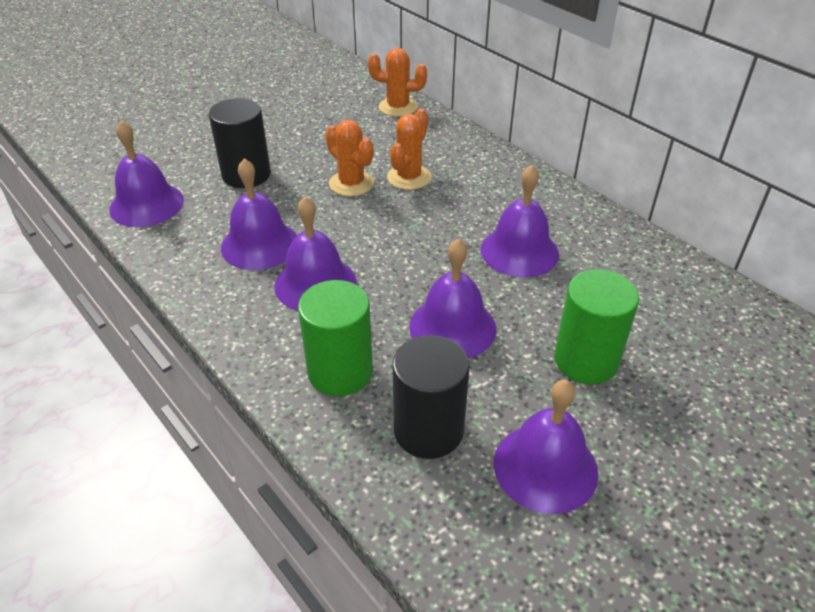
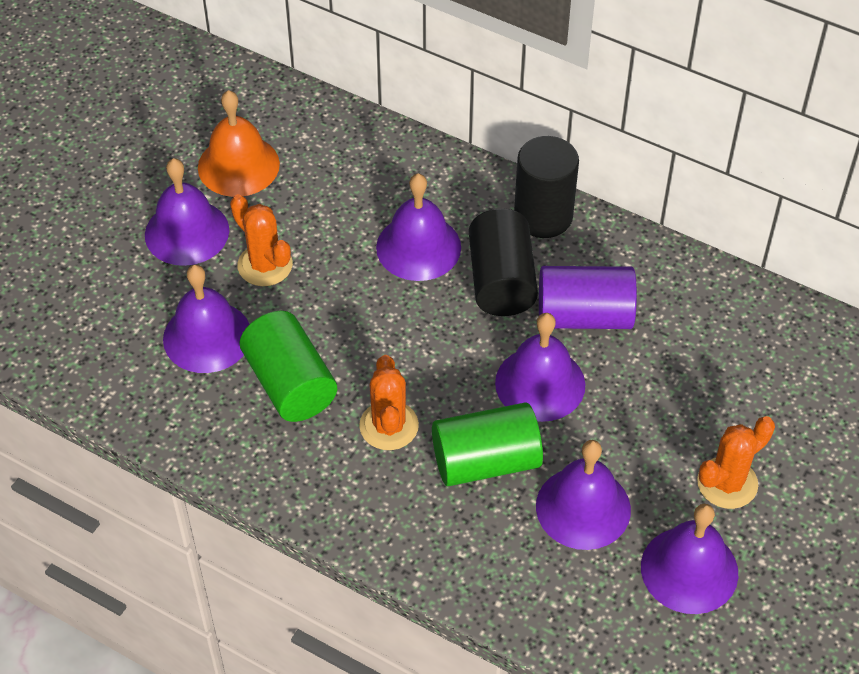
orange bell: none = 0 -> [198,90,280,197] = 1
purple cylinder: none = 0 -> [539,266,637,329] = 1

